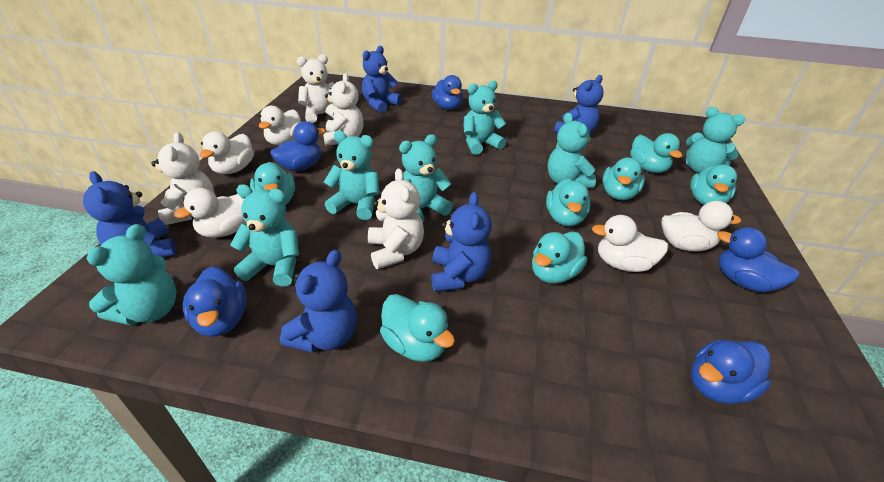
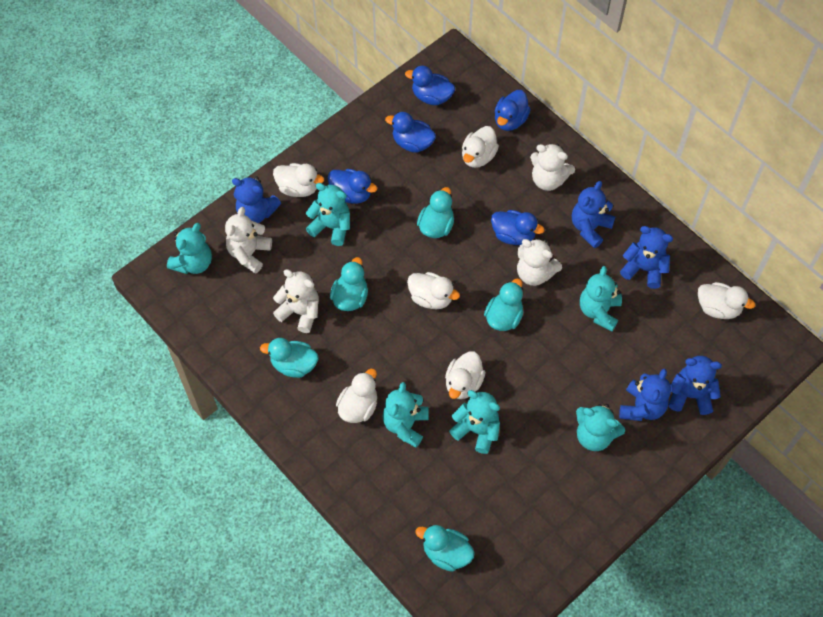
turquoise duck: [250,162,295,205] [380,294,455,362] [532,232,587,284] [546,178,590,226] [602,157,645,200] [630,133,682,173] [690,164,737,205] = 7 -> [260,338,318,378] [330,257,368,311] [415,525,475,572] [417,187,454,238] [484,278,523,331] = 5
turquoise teddy bear: [87,224,177,326] [230,184,299,287] [324,131,379,220] [399,134,453,221] [464,81,506,155] [548,113,596,188] [686,107,745,173] = 7 -> [167,223,212,274] [306,183,350,246] [382,382,429,448] [449,390,500,454] [576,404,625,451] [580,266,622,331] = 6
white duck: [174,188,247,238] [200,131,254,174] [259,106,301,145] [592,215,668,272] [661,201,741,252] = 5 -> [273,163,324,197] [336,368,377,423] [407,272,460,309] [445,351,485,399] [462,126,499,168] [698,282,755,319] = 6

